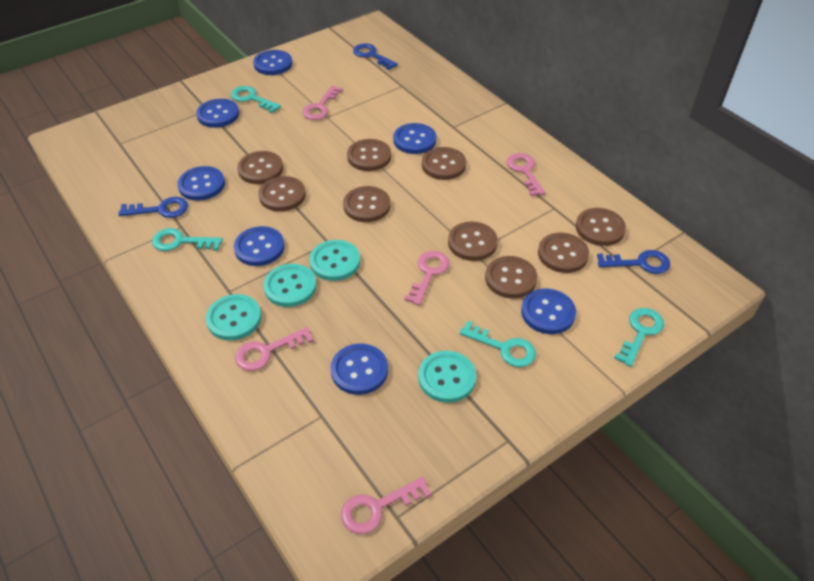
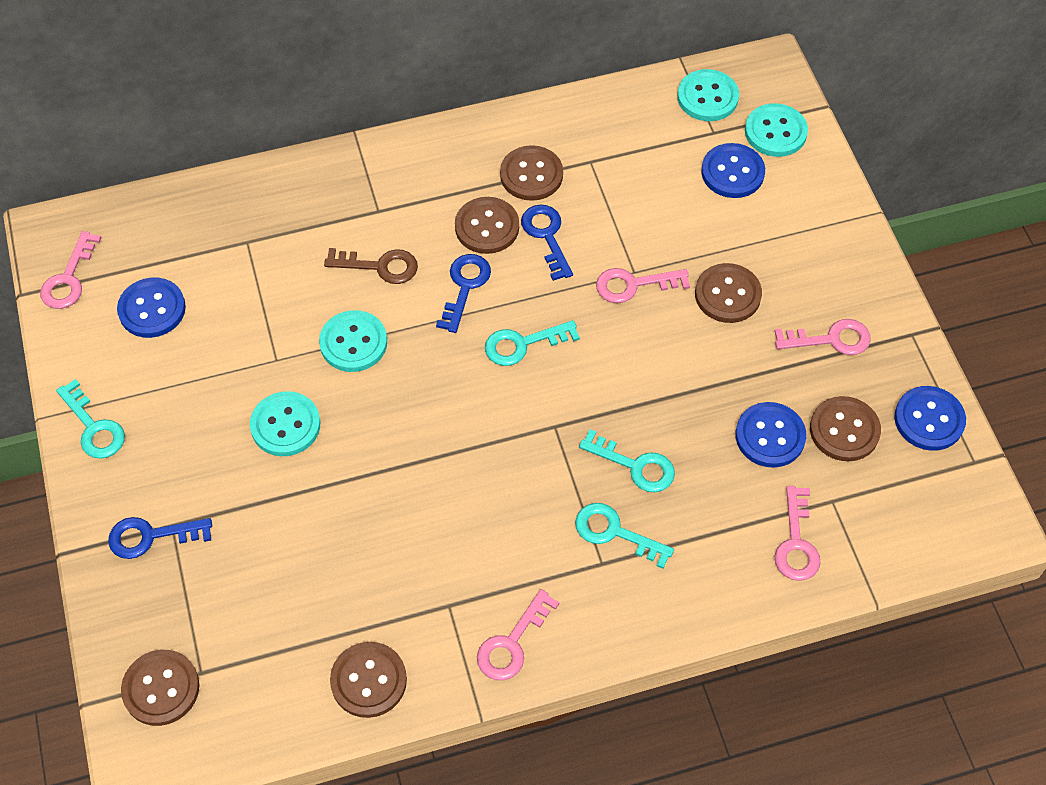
blue button: [177,166,225,201] [196,99,239,128] [234,226,285,266] [253,50,292,75] [331,344,388,395] [393,123,436,154] [521,289,576,334] = 7 -> [117,278,186,338] [701,143,765,198] [736,402,806,468] [894,386,966,451] = 4
brown button: [237,151,283,184] [258,176,306,211] [343,186,390,222] [347,139,391,171] [422,147,466,180] [448,222,498,261] [485,256,538,298] [538,233,589,273] [576,208,626,246] = 9 -> [121,650,200,726] [330,642,407,718] [455,197,519,254] [500,145,563,201] [695,263,762,323] [810,396,881,461] = 6
brown key: none = 0 -> [324,248,418,284] = 1

